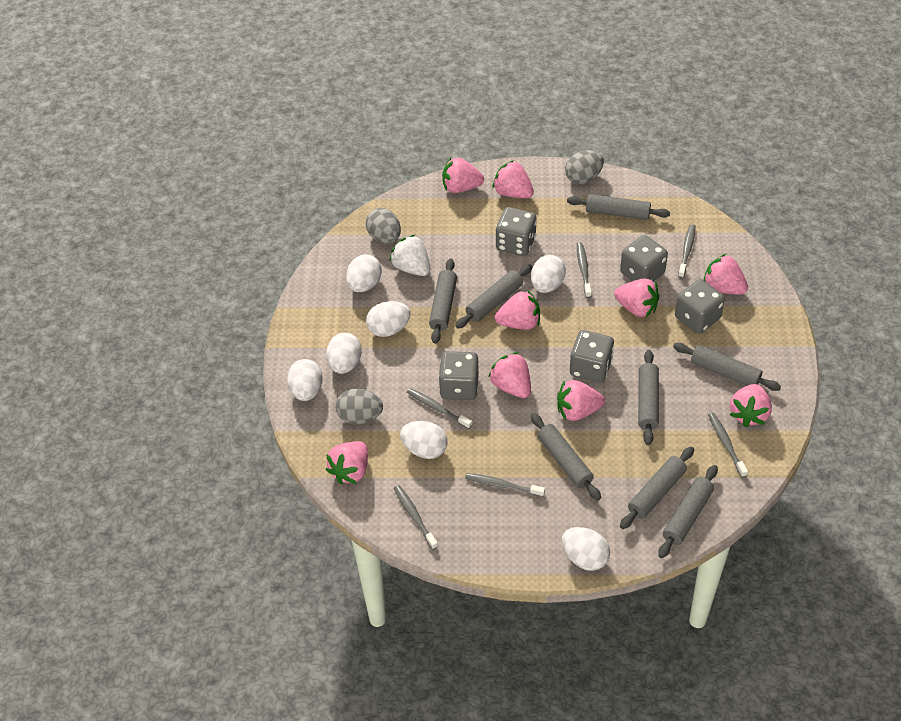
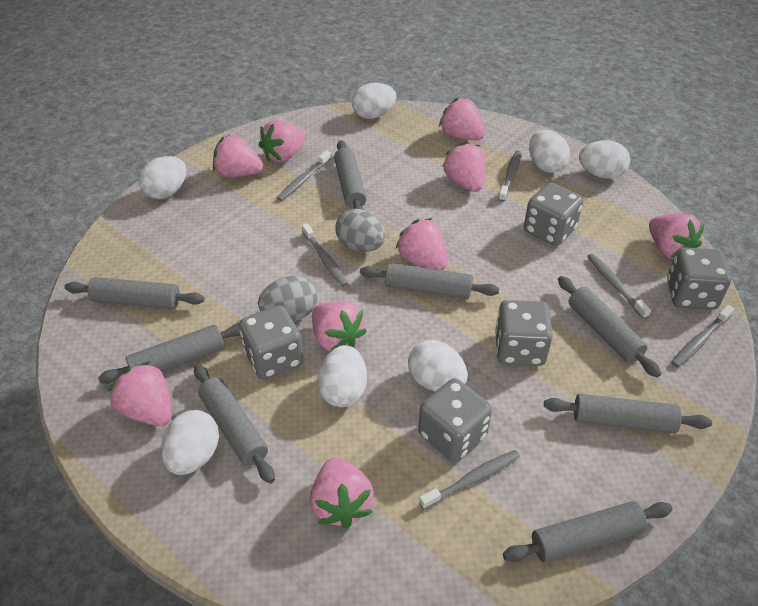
grey egg: [335,389,383,424] [366,208,401,244] [565,150,604,184] = 3 -> [258,276,318,321] [335,209,385,252] = 2
white strawberry: [390,234,430,276] = 1 -> none = 0

